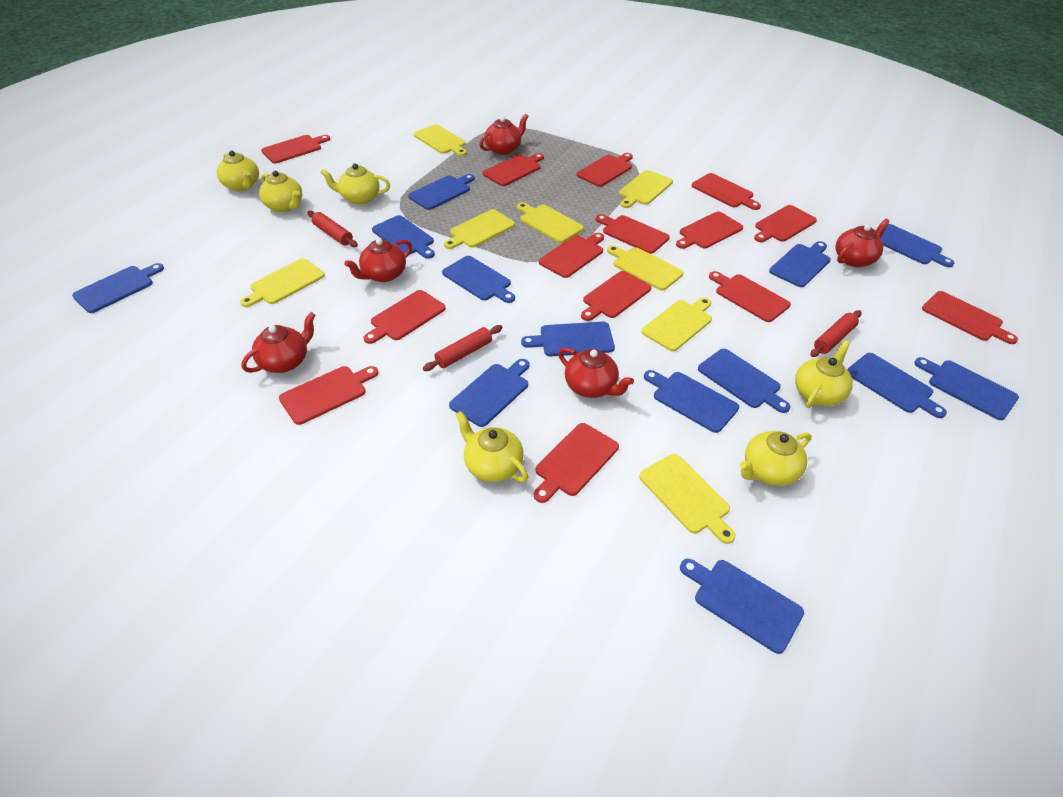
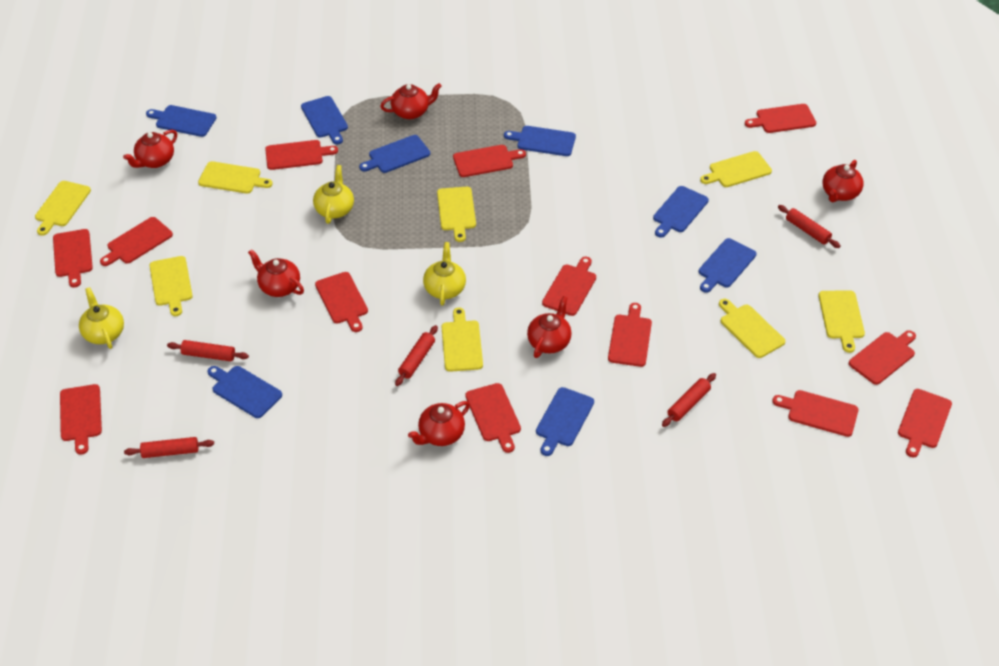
blue cutting board: [72,263,164,313] [372,215,435,259] [408,174,475,210] [442,256,515,303] [449,359,530,427] [521,322,615,356] [644,370,739,433] [680,559,804,654] [698,349,790,413] [769,241,831,287] [847,353,947,418] [881,224,954,267] [914,357,1019,420] = 13 -> [146,105,216,137] [207,366,282,418] [301,96,348,144] [359,135,430,173] [504,126,576,156] [536,387,594,456] [653,186,709,238] [699,238,757,293] = 8
red cutting board: [261,135,330,163] [279,366,378,425] [364,290,446,344] [483,153,544,186] [534,423,619,503] [539,233,604,278] [577,153,633,187] [581,271,651,321] [596,214,670,254] [676,212,743,249] [692,173,761,210] [709,271,791,322] [754,205,817,242] [922,291,1018,344] = 14 -> [53,229,93,288] [60,384,102,455] [100,217,173,266] [265,140,338,170] [315,272,368,332] [453,145,526,177] [465,383,521,453] [542,257,596,316] [608,303,652,367] [745,104,816,133] [772,390,858,437] [849,330,916,385] [898,389,952,457] = 13
red rolling pin: [307,211,358,247] [423,325,502,371] [811,310,861,357] = 3 -> [124,437,214,458] [167,340,249,362] [395,325,438,386] [662,373,716,427] [778,205,841,248] = 5
red teapot: [242,312,316,373] [344,238,412,282] [480,114,529,155] [558,348,634,398] [835,219,890,267] = 5 -> [123,130,177,168] [248,249,304,297] [380,83,442,119] [408,401,470,446] [527,296,572,358] [822,160,864,202] = 6
yellow teapot: [217,151,259,191] [259,171,302,212] [320,163,390,204] [455,411,528,482] [740,431,811,486] [795,340,853,408] = 6 -> [79,287,124,349] [313,165,354,224] [423,242,466,306] = 3

